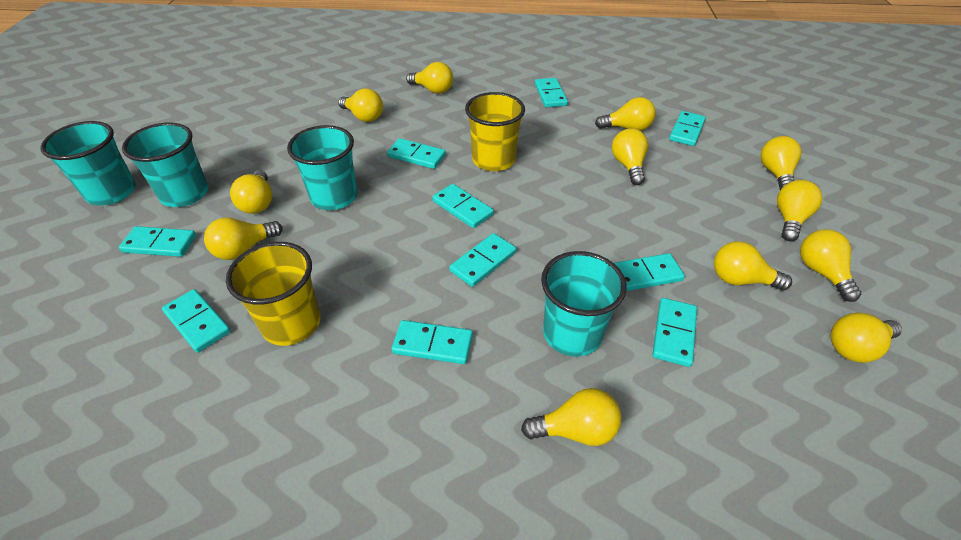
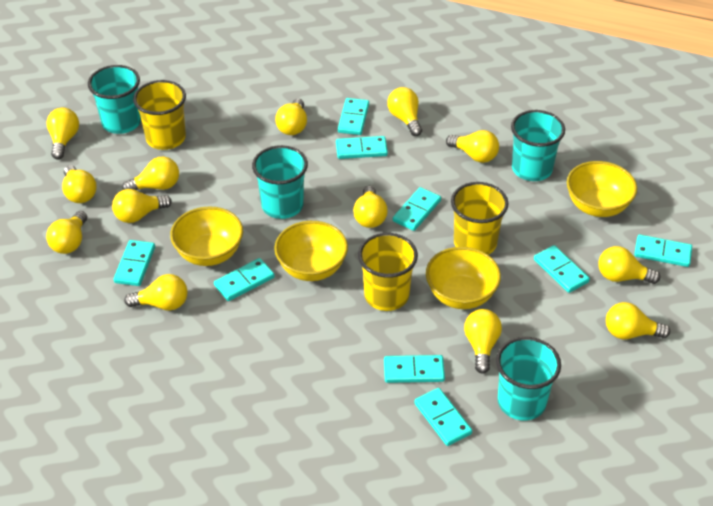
turquoise domino: [119,226,196,257] [162,289,231,353] [387,138,446,169] [392,320,473,364] [432,184,494,228] [449,233,516,287] [535,78,568,107] [614,253,685,291] [652,298,697,367] [669,111,706,146] = 10 -> [113,240,155,286] [214,258,275,301] [336,136,388,159] [338,98,369,135] [384,355,445,383] [393,187,441,231] [414,388,472,446] [534,245,590,293] [634,235,692,267] = 9
yellow bowl: none = 0 -> [170,206,243,266] [274,221,348,281] [426,247,501,309] [567,161,637,217] = 4
yellow cup: [226,242,321,346] [465,92,525,171] = 2 -> [133,80,186,150] [358,233,418,311] [451,182,509,255] = 3
yellow light bulb: [204,218,283,260] [230,170,272,214] [338,88,383,122] [406,62,453,94] [521,388,622,446] [595,97,656,131] [612,128,648,185] [714,241,792,290] [761,136,802,190] [777,180,822,241] [800,229,861,302] [830,313,902,363] = 12 -> [46,108,79,160] [46,211,87,254] [62,165,97,203] [112,189,172,223] [122,157,179,191] [124,274,187,311] [275,99,307,135] [353,186,388,228] [387,87,422,136] [446,130,499,163] [464,309,502,374] [599,246,660,284] [606,302,670,339] = 13

